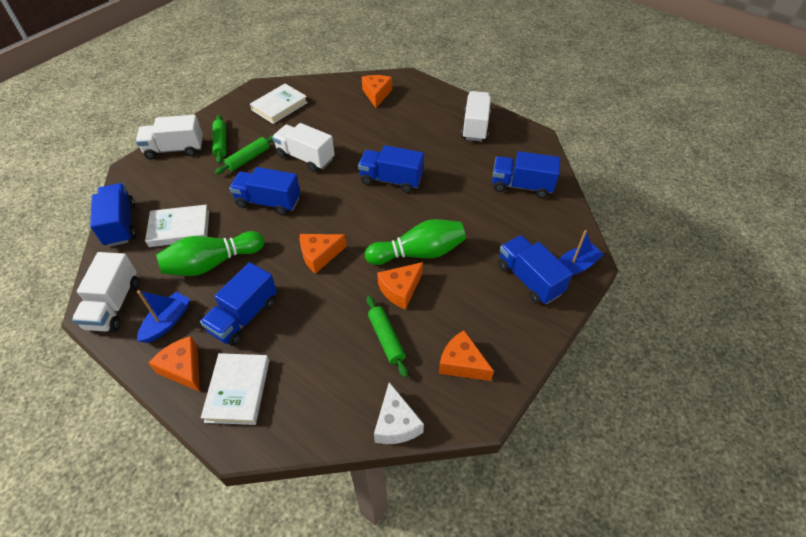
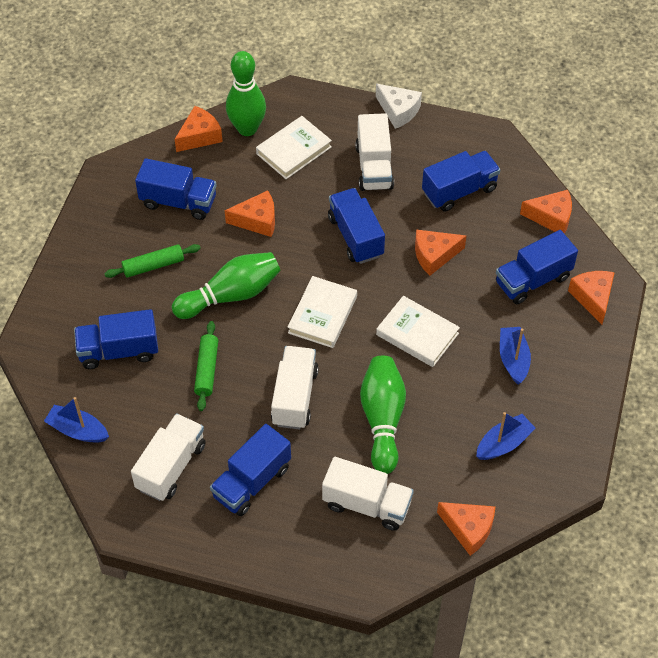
blue boat: [137,291,190,343] [559,230,604,276] = 2 -> [44,397,109,443] [476,412,536,460] [500,327,531,384] = 3
green bowling pin: [156,231,264,276] [365,219,466,265] = 2 -> [172,252,280,319] [226,51,266,136] [360,356,406,474] = 3
green rolling pin: [212,115,227,164] [215,135,273,175] [367,296,408,378] = 3 -> [104,244,201,278] [194,321,218,411] = 2
orange cheese: [149,336,200,392] [300,234,347,274] [362,75,392,108] [377,262,423,310] [439,330,494,381] = 5 -> [175,106,223,152] [225,190,275,237] [415,230,467,276] [437,502,495,556] [520,190,572,234] [568,271,615,325] = 6

